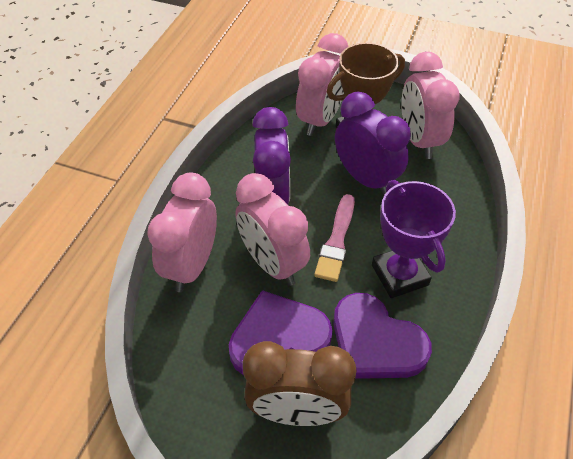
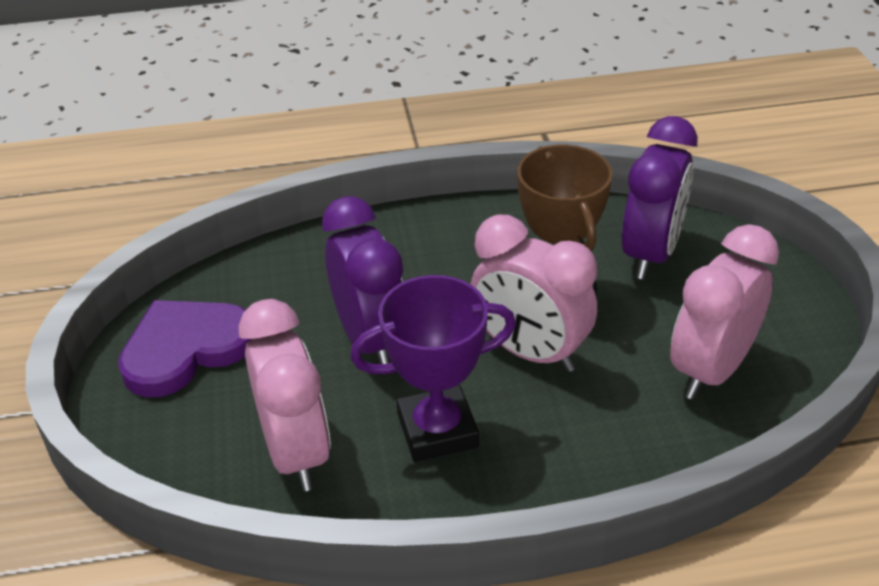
brown clock: [243,341,357,426] = 1 -> none = 0
pink brush: [314,194,355,282] = 1 -> none = 0
pink clock: [147,173,217,292] [236,173,310,286] [296,33,349,136] [401,52,460,159] = 4 -> [239,299,331,491] [471,215,597,372] [670,224,779,400] = 3
purple heart: [229,290,333,375] [333,293,432,379] = 2 -> [118,300,252,397] = 1

